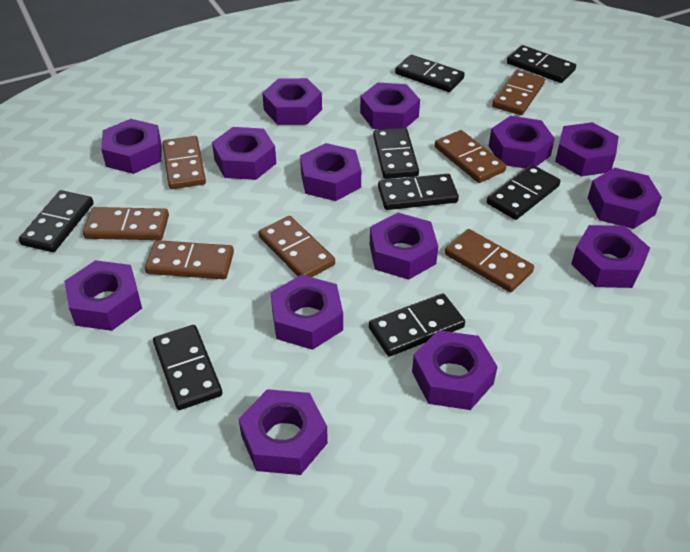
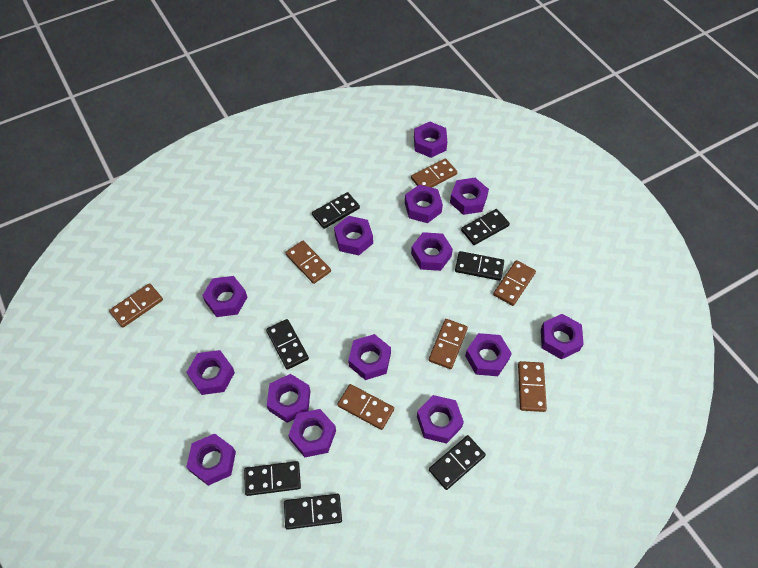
black domino: [19,190,94,252] [153,325,222,410] [369,293,465,356] [373,128,419,179] [378,174,459,210] [395,55,465,92] [487,164,560,220] [507,45,576,83] = 8 -> [244,461,301,496] [266,319,309,370] [284,494,342,530] [312,192,360,229] [429,435,486,490] [455,251,504,281] [461,209,510,245] = 7

